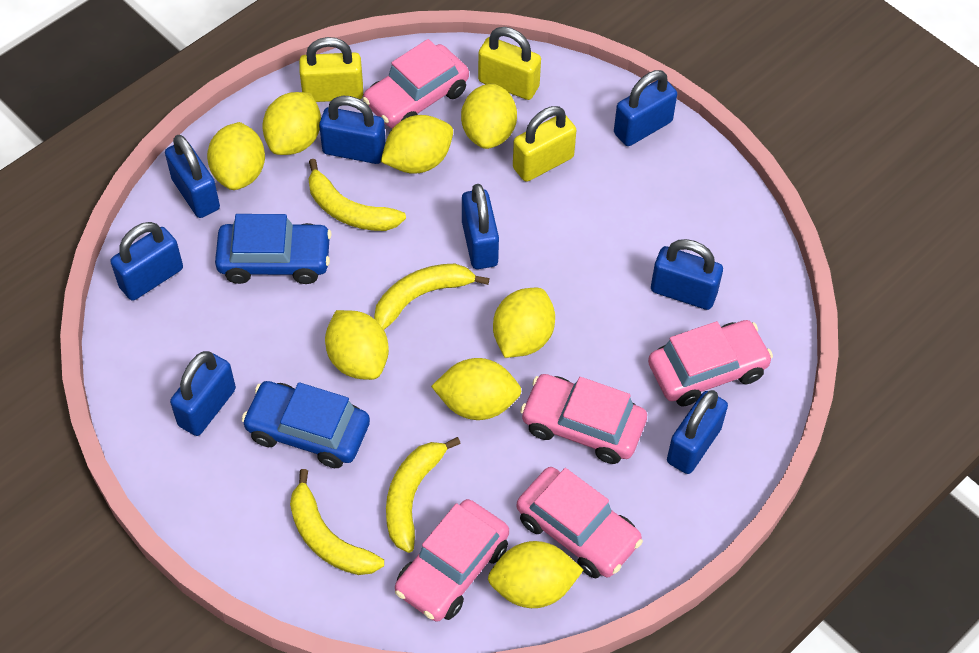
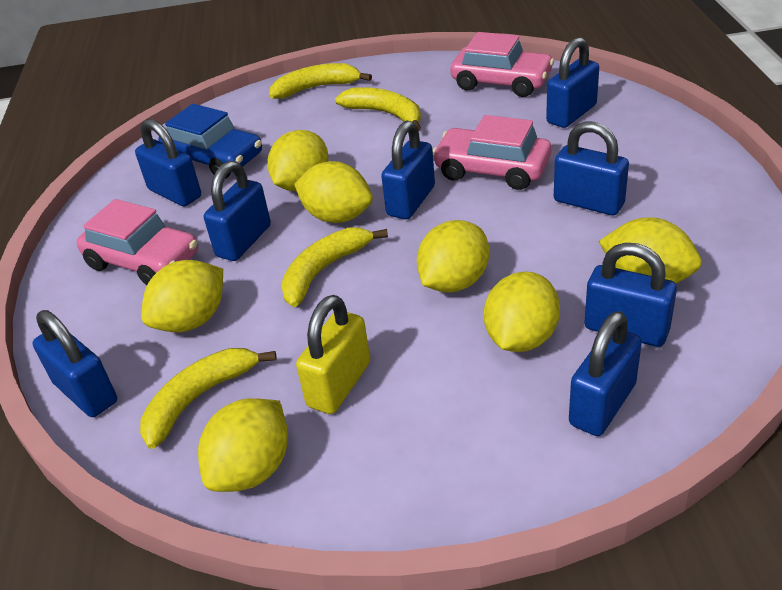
blue car: [215,214,332,284] [242,381,370,468] = 2 -> [158,104,262,179] = 1
pink car: [362,39,469,128] [395,499,509,622] [517,467,643,578] [520,374,647,464] [648,320,773,406] = 5 -> [77,199,198,285] [433,115,552,190] [450,32,554,97] = 3
yellow lemon: [207,122,265,190] [262,92,321,155] [325,310,389,380] [381,115,453,174] [431,358,522,420] [461,83,517,149] [488,541,583,608] [493,288,555,358] = 8 -> [141,260,223,332] [198,398,288,492] [267,130,329,191] [294,161,373,223] [417,220,489,292] [484,272,560,352] [599,217,702,283] = 7
yellow padlock: [299,37,363,102] [478,27,541,100] [513,106,576,182] = 3 -> [296,295,370,414] = 1

